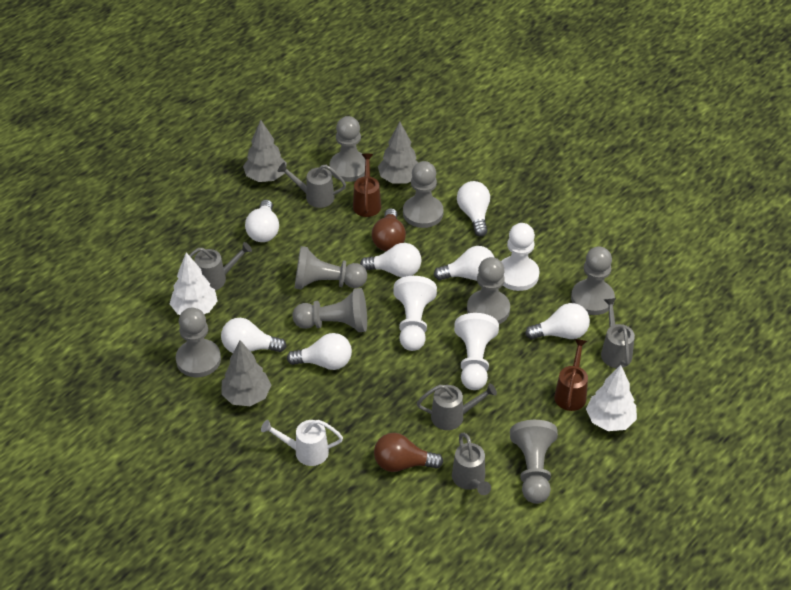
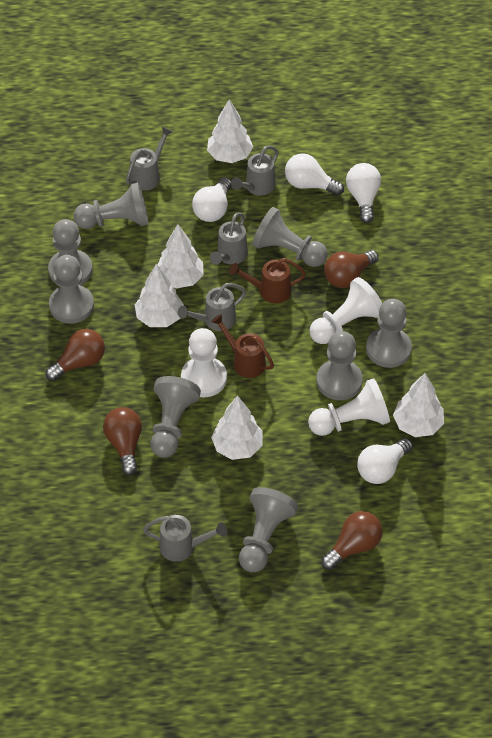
brown light bulb: [372,208,406,251] [374,433,443,472] = 2 -> [46,329,105,381] [103,407,142,475] [321,511,382,570] [324,250,379,288] = 4
grey tree: [221,341,271,406] [243,120,287,182] [378,122,418,183] = 3 -> none = 0
white light bulb: [221,318,287,353] [245,200,279,242] [287,333,352,370] [360,243,421,277] [434,246,495,281] [457,181,490,237] [525,303,590,340] = 7 -> [192,177,231,222] [285,153,344,196] [346,163,381,223] [357,438,413,484] = 4
white tree: [170,252,218,315] [586,365,637,431] = 2 -> [135,264,184,327] [158,224,204,289] [207,99,253,163] [211,395,263,460] [393,373,444,437] = 5
white watering can: [261,420,343,466] = 1 -> none = 0

